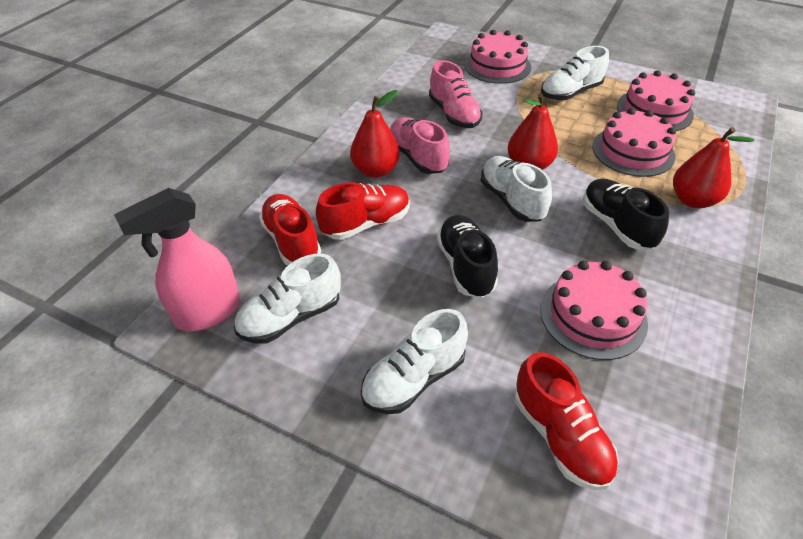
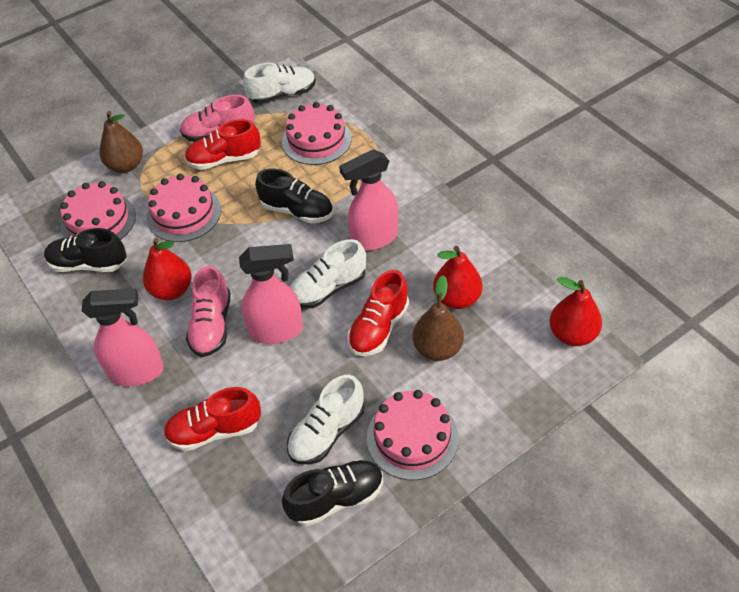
black shoe: [437,215,498,298] [583,178,669,249] = 2 -> [44,228,126,272] [255,169,333,224] [282,460,383,526] = 3
brown pear: none = 0 -> [100,111,143,173] [412,275,464,361] = 2
pink spray bottle: [114,188,240,331] = 1 -> [82,288,164,386] [239,244,303,344] [339,149,398,251] = 3
white shoe: [234,254,341,344] [361,309,468,414] [481,156,552,222] [541,46,609,100] = 4 -> [243,63,316,104] [287,375,364,464] [290,239,366,308] = 3

